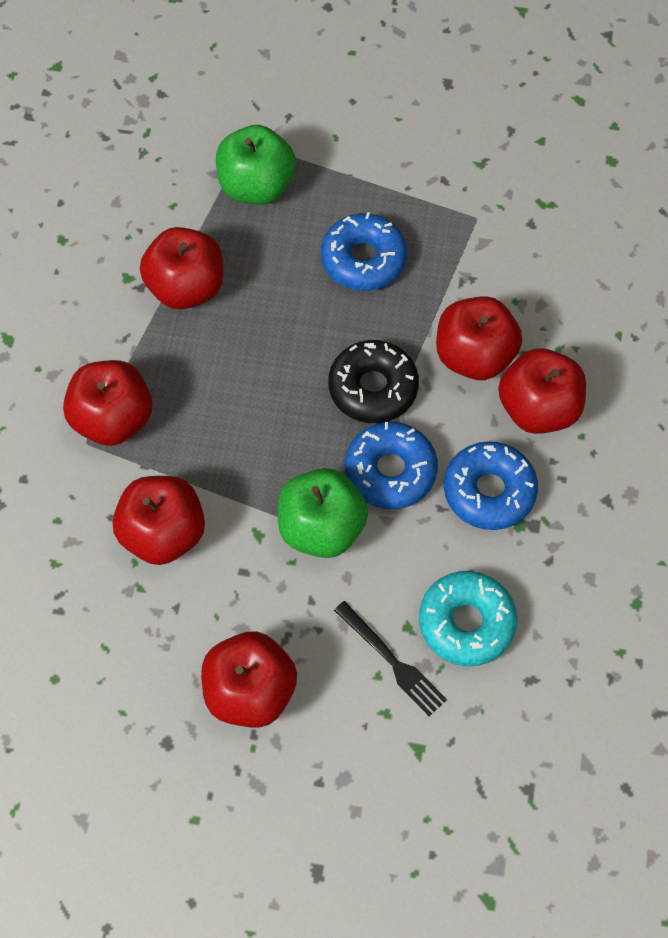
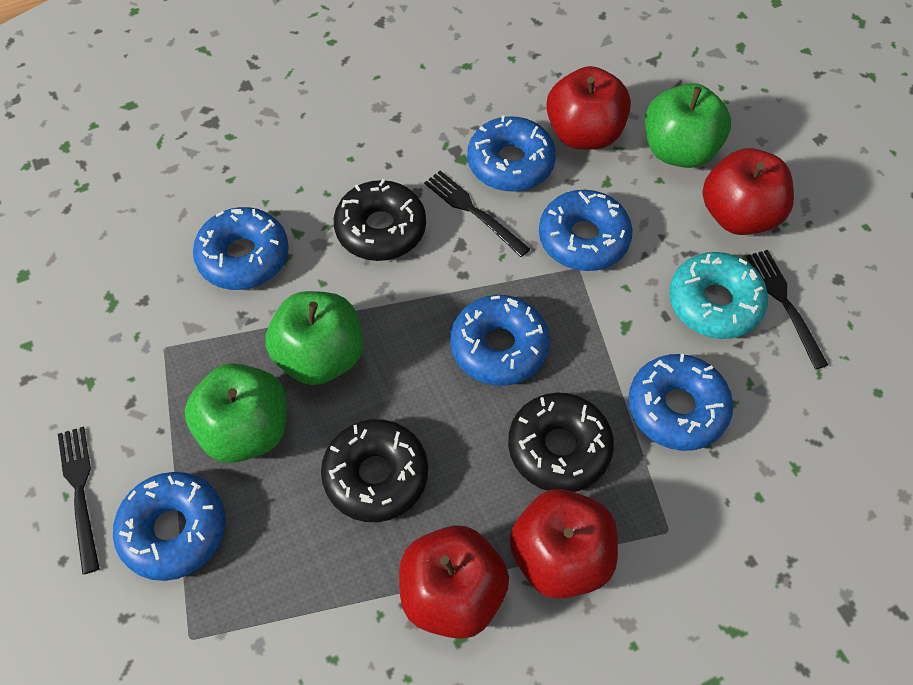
black donut: [328,340,419,423] = 1 -> [321,419,428,522] [334,179,426,261] [508,392,614,492] = 3
black fork: [334,601,447,716] = 1 -> [58,426,100,574] [424,171,530,257] [746,250,828,369] = 3
blue donut: [321,212,407,291] [345,422,438,509] [444,441,538,530] = 3 -> [113,472,226,581] [193,207,289,290] [450,295,550,386] [467,115,556,192] [539,190,633,271] [628,353,733,451] = 6
green apple: [216,125,296,205] [278,468,368,558] = 2 -> [185,363,287,463] [266,291,363,385] [645,83,731,168] = 3
red apple: [63,360,152,446] [113,476,205,565] [140,227,223,309] [201,631,297,728] [436,296,522,380] [498,348,586,434] = 6 -> [399,525,509,639] [510,489,618,599] [546,66,631,149] [703,148,794,235] = 4

